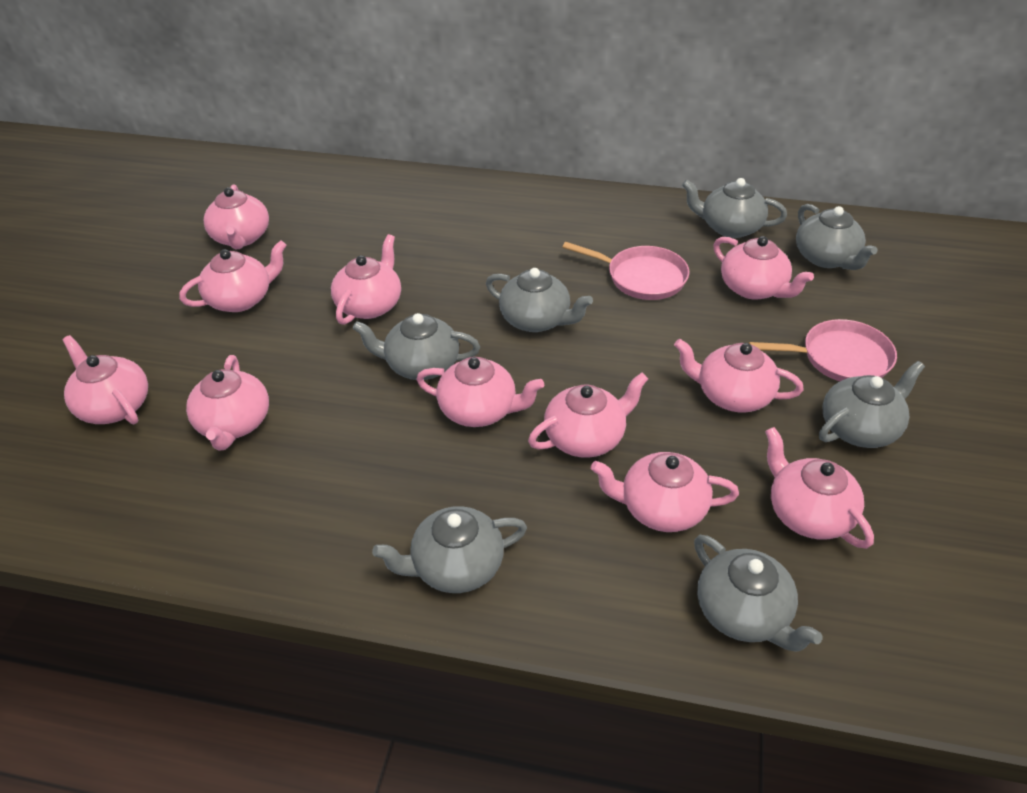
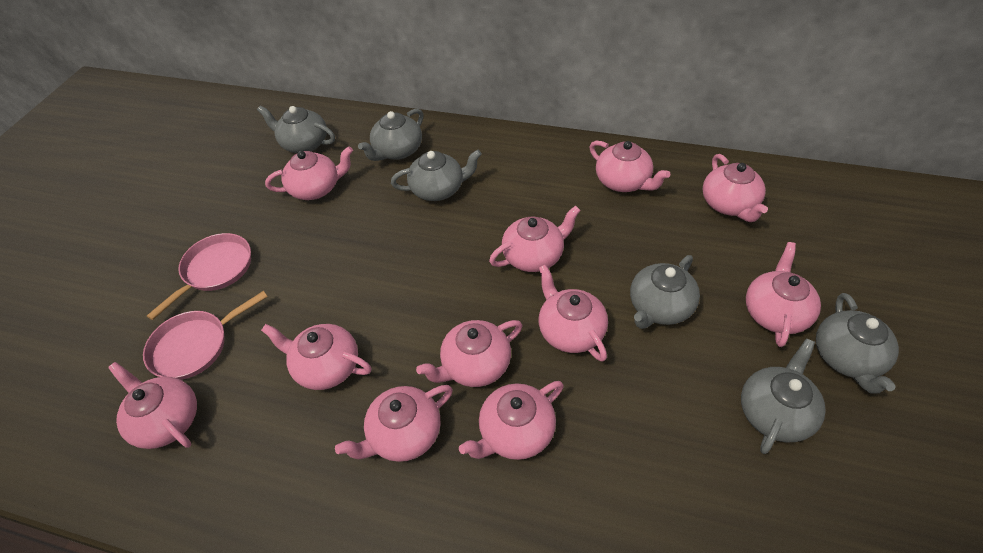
grey teapot: [353,313,480,380] [372,506,527,593] [486,268,593,332] [682,178,787,238] [694,535,822,652] [796,204,878,270] [819,361,925,448] = 7 -> [257,105,335,153] [358,109,424,161] [391,150,482,201] [630,255,700,329] [741,339,826,454] [816,293,899,393] = 6

